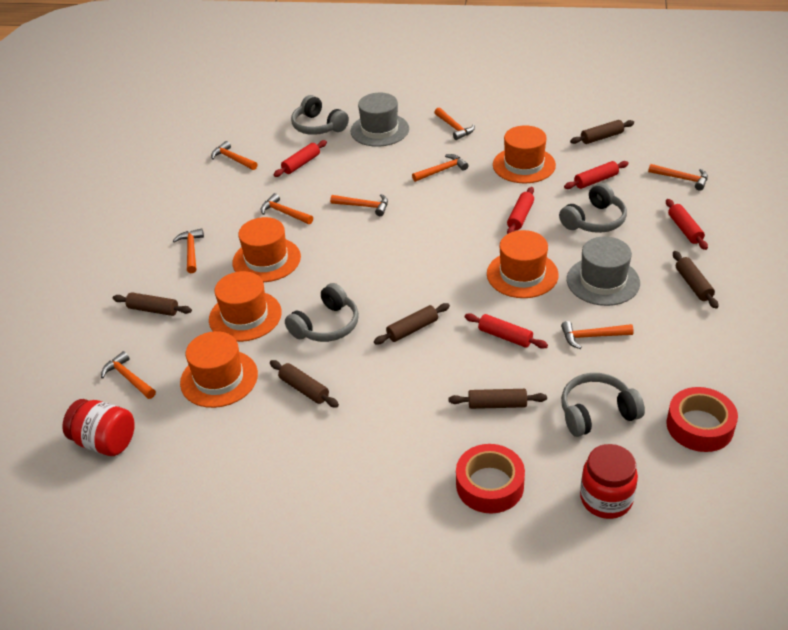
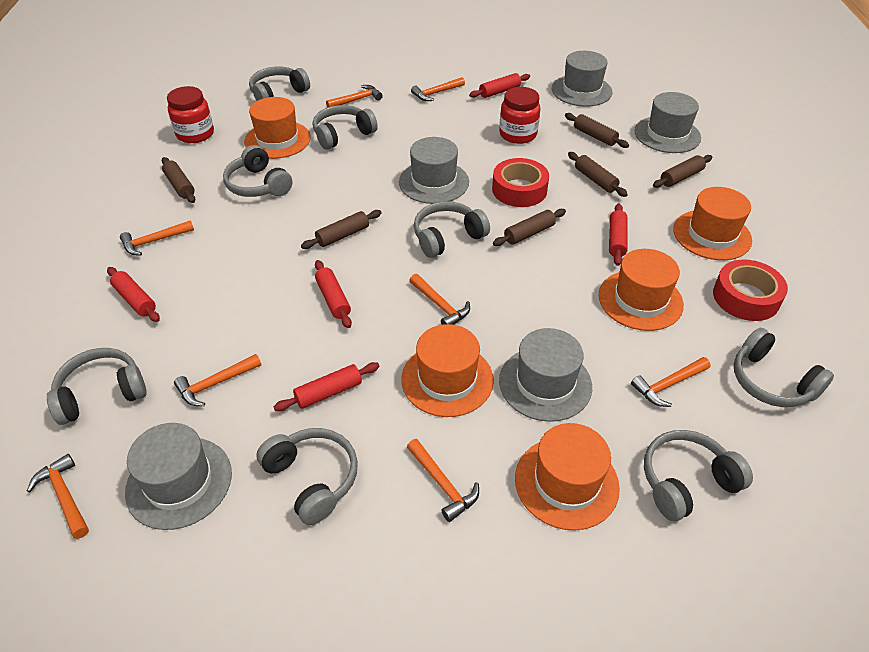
grey hat: [351,93,409,147] [567,236,640,306] = 2 -> [125,423,232,530] [399,137,469,204] [499,328,592,422] [552,51,612,107] [635,92,701,153] = 5
grey headphones: [285,283,359,342] [291,95,349,135] [559,183,627,233] [561,373,645,437] = 4 -> [47,348,147,425] [223,145,292,197] [249,67,310,101] [256,428,358,525] [313,105,378,150] [414,201,490,258] [644,430,753,521] [734,328,834,407] = 8
orange hammer: [101,351,156,399] [173,228,204,273] [211,141,257,170] [260,193,313,224] [330,194,388,216] [412,154,468,182] [434,108,475,140] [561,321,634,349] [648,164,708,191] = 9 -> [27,454,89,539] [120,220,194,255] [174,354,261,406] [326,85,383,107] [407,439,479,522] [409,274,470,325] [411,77,465,101] [631,357,711,407] = 8

